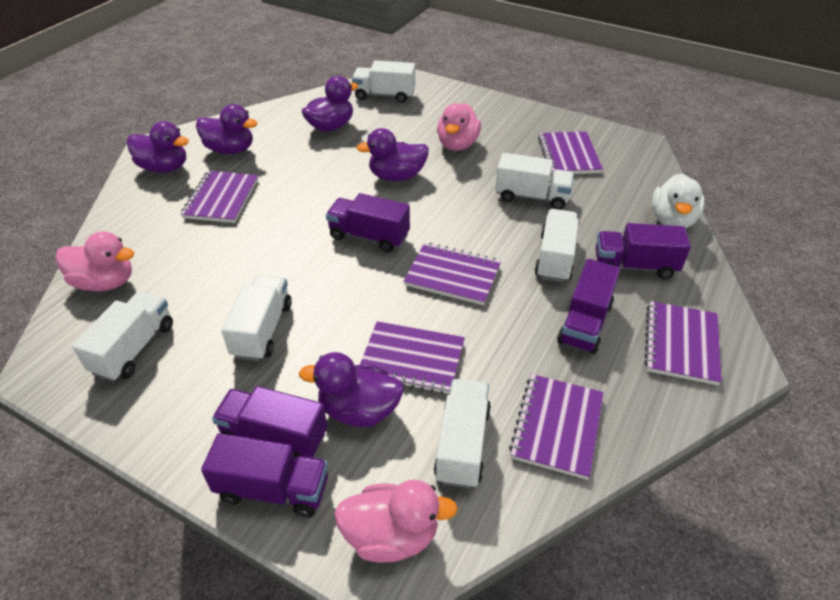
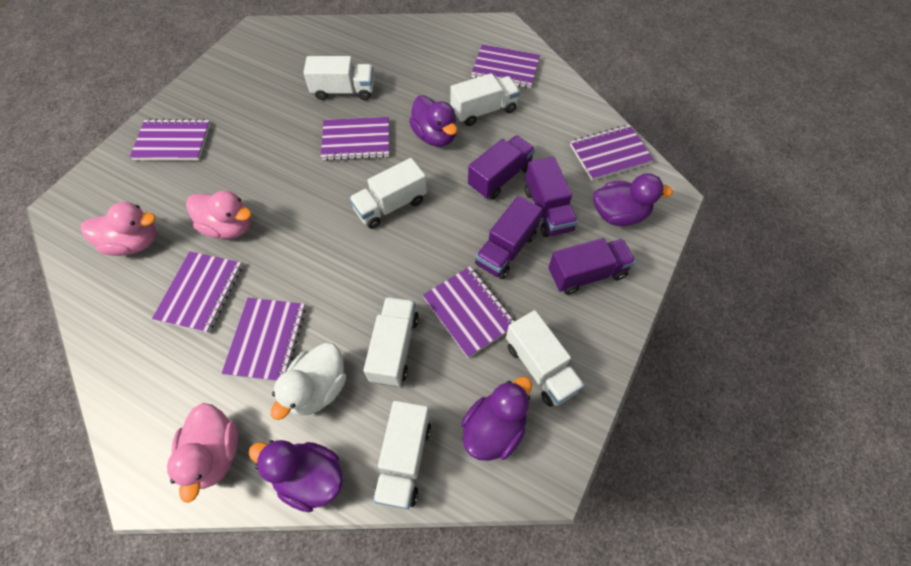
purple duck: [127,121,189,173] [196,104,257,154] [299,352,404,427] [301,76,358,132] [356,128,429,181] = 5 -> [249,440,343,512] [409,95,457,147] [461,376,532,461] [593,173,673,226] = 4
purple notebook: [181,171,258,223] [360,321,465,394] [404,243,501,305] [509,374,604,480] [538,132,603,175] [644,301,722,385] = 6 -> [130,119,211,160] [152,251,242,333] [221,298,306,381] [321,117,389,161] [423,267,515,358] [471,44,540,88] [570,125,654,181] = 7
purple truck: [201,433,328,517] [212,386,327,460] [326,193,410,252] [557,259,620,354] [595,223,691,279] = 5 -> [468,135,535,199] [475,196,543,279] [525,156,578,237] [548,238,636,295] = 4

